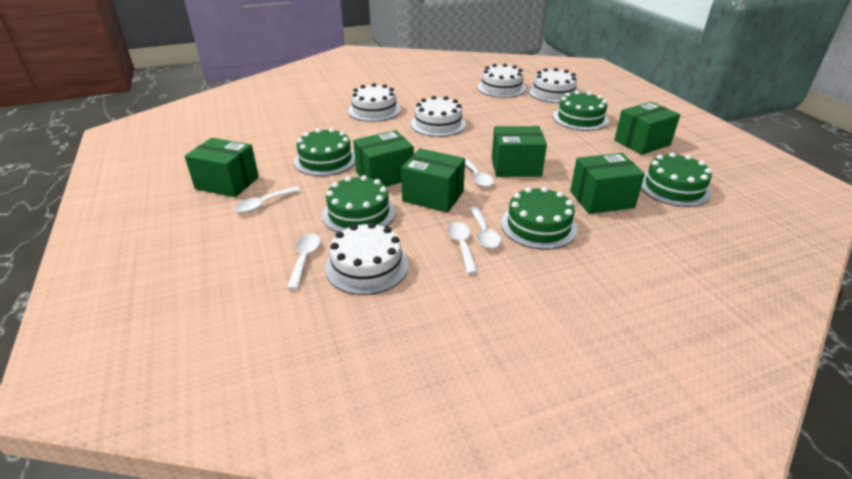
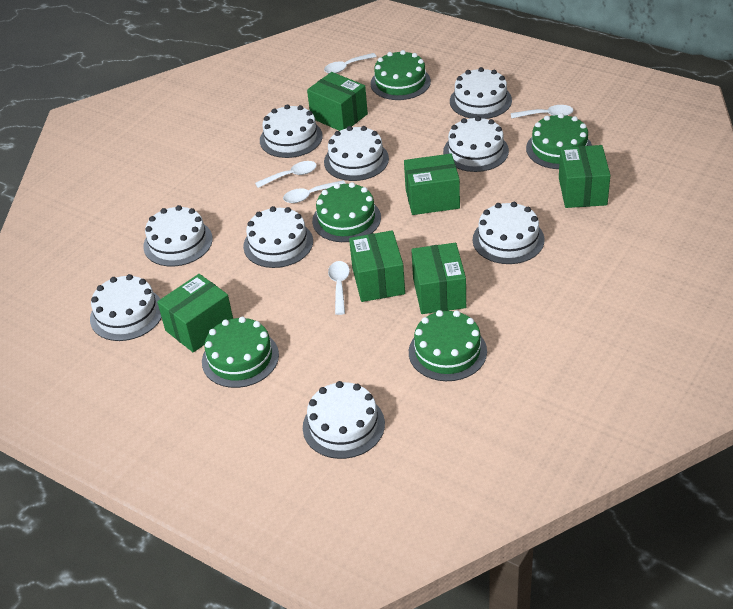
white cake: [325,222,409,295] [348,83,401,122] [411,96,466,137] [478,64,526,98] [529,68,577,103] = 5 -> [90,274,162,341] [143,205,213,266] [243,206,313,268] [260,104,323,158] [303,381,385,459] [324,126,389,181] [443,116,509,172] [450,67,512,119] [473,202,545,264] = 9

